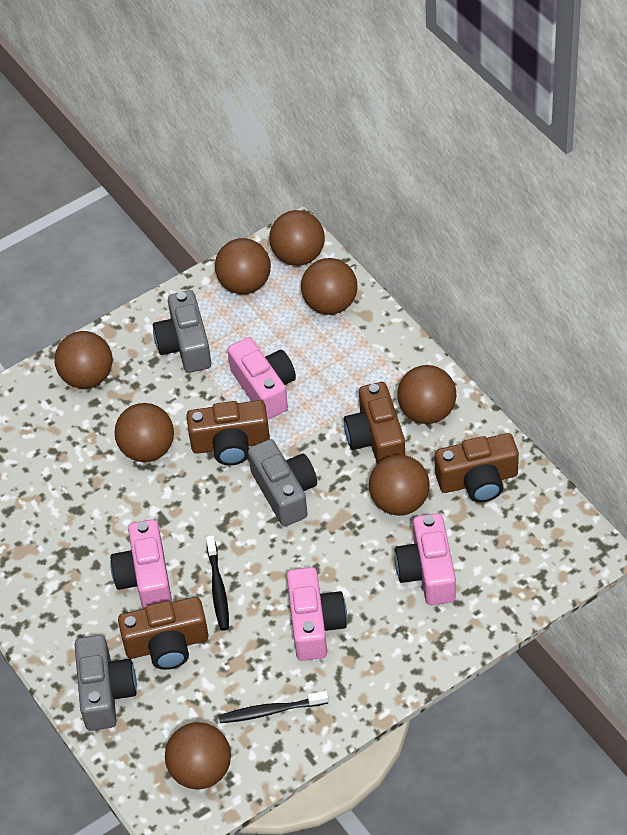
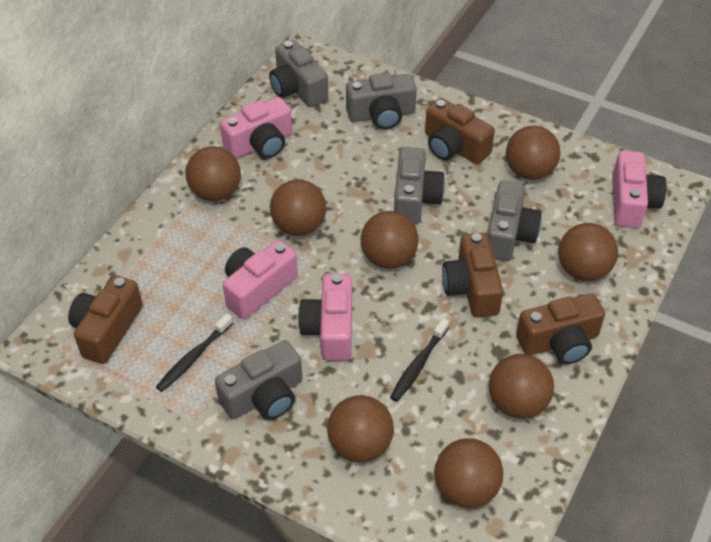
grey camera: [74,635,137,731] [153,290,211,373] [248,439,317,526] = 3 -> [215,340,302,420] [269,40,328,107] [346,73,417,130] [394,147,445,224] [487,181,542,261] = 5

